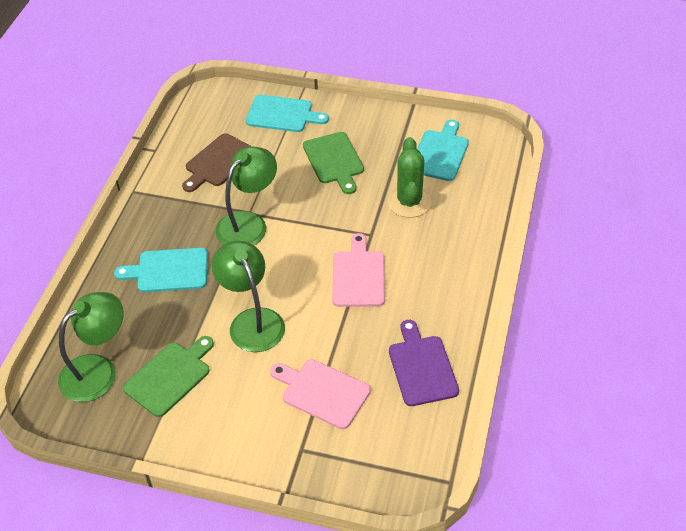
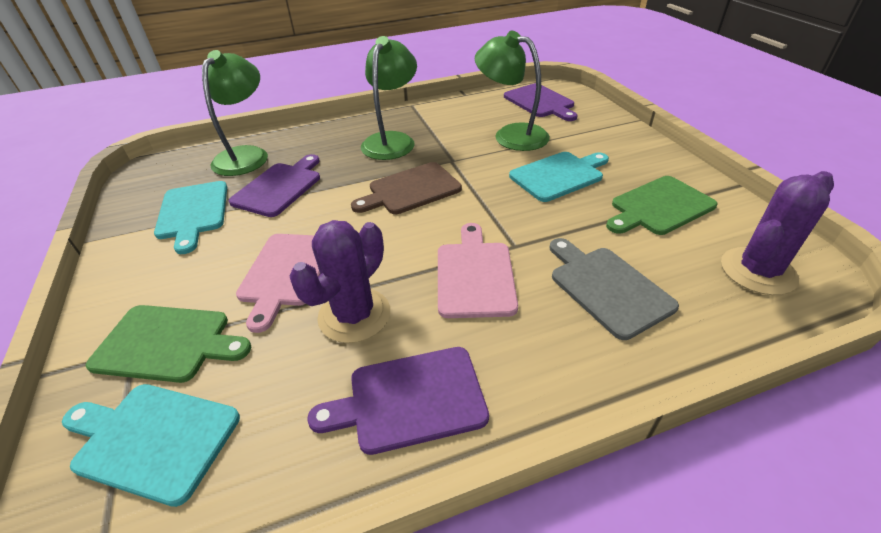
green cactus: [388,137,432,218] = 1 -> none = 0
grey cutting board: none = 0 -> [549,238,679,340] = 1
purple cactus: none = 0 -> [289,220,390,343] [721,171,834,295] = 2
purple cutting board: [389,320,459,406] = 1 -> [229,154,320,217] [307,347,489,455] [504,83,578,121] = 3

